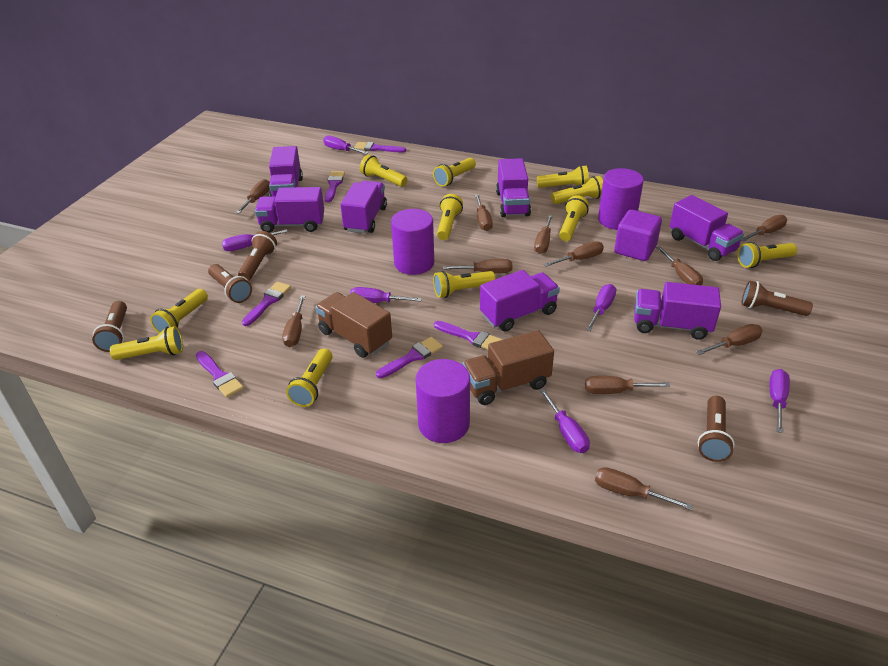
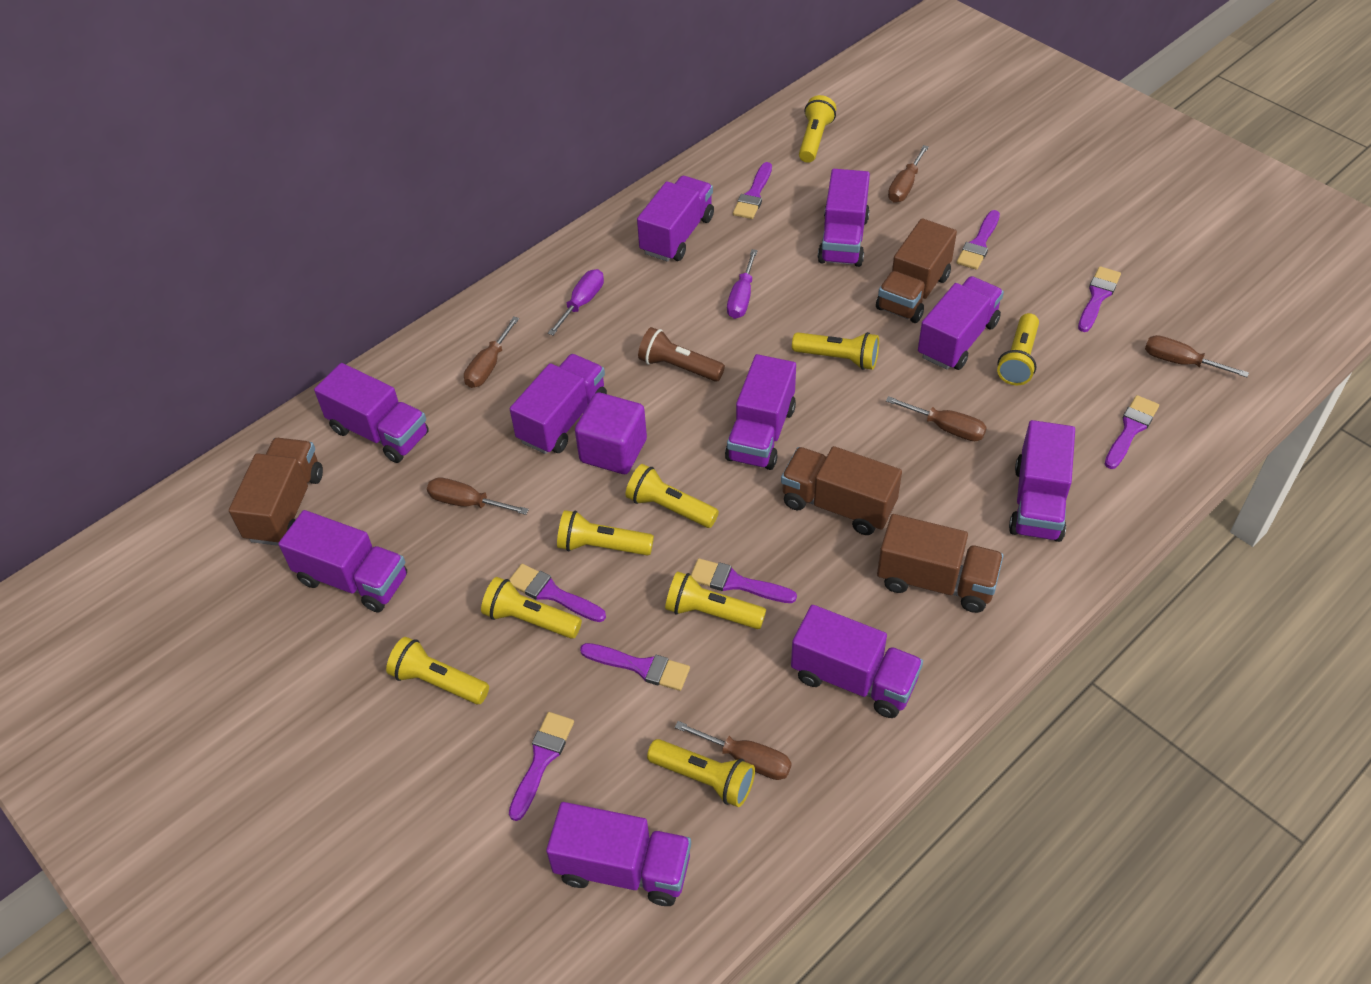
brown flashlight: [92,301,127,352] [208,264,252,303] [238,231,277,281] [698,396,735,462] [741,281,813,316] = 5 -> [638,327,725,382] = 1
brown screwdriver: [236,179,270,213] [282,295,305,347] [443,259,512,274] [475,194,493,231] [534,215,553,254] [544,241,604,267] [585,376,670,394] [595,467,693,510] [656,246,703,285] [696,324,763,355] [741,215,787,242] = 11 -> [427,477,529,515] [464,317,519,388] [675,721,792,780] [886,396,987,441] [888,145,929,203] [1145,335,1249,377] = 6
brown truck: [315,292,392,358] [462,330,554,405] = 2 -> [229,438,323,546] [781,446,902,535] [876,218,957,323] [877,514,1004,613] = 4
purple brush: [196,351,244,397] [242,282,291,326] [325,171,345,202] [354,142,406,153] [376,337,443,378] [434,321,503,350] = 6 -> [509,564,606,622] [509,712,574,821] [580,643,690,691] [691,558,797,603] [733,162,772,219] [956,210,1000,270] [1078,266,1121,332] [1105,395,1159,469] = 8
purple cylinder: [391,209,434,275] [415,359,470,443] [598,168,644,230] = 3 -> none = 0
purple screwdriver: [222,229,288,251] [323,136,368,154] [350,287,422,303] [539,389,590,453] [586,284,616,331] [770,369,790,433] = 6 -> [548,269,604,335] [727,249,758,319] = 2
purple truck: [255,187,324,233] [269,146,303,197] [340,181,387,233] [480,270,560,332] [496,158,531,217] [634,282,721,340] [670,195,744,261] = 7 -> [278,510,407,613] [314,363,429,463] [510,354,607,454] [546,802,691,906] [637,176,714,262] [725,354,796,470] [791,605,923,718] [818,169,870,267] [918,276,1004,370] [1009,420,1075,542] = 10
yellow flashlight: [110,326,183,360] [150,289,208,333] [286,348,333,407] [360,155,407,187] [433,158,476,187] [433,271,496,298] [437,194,463,240] [537,165,589,188] [551,176,603,204] [559,195,589,241] [737,242,797,268] = 11 -> [386,637,489,704] [481,577,582,639] [557,510,654,556] [626,464,719,528] [647,739,755,807] [665,571,766,629] [792,332,879,370] [799,95,836,163] [997,313,1039,385] = 9

